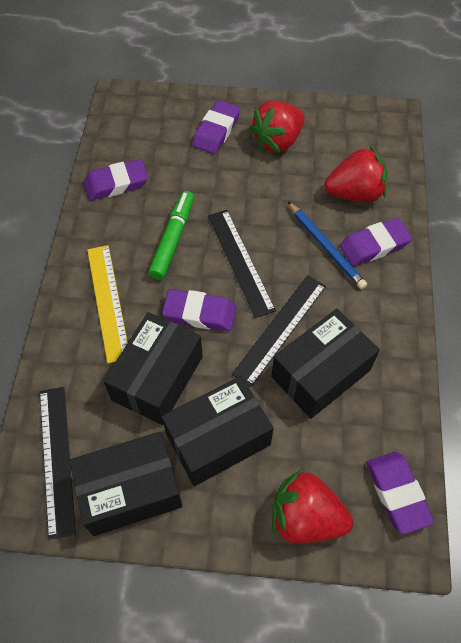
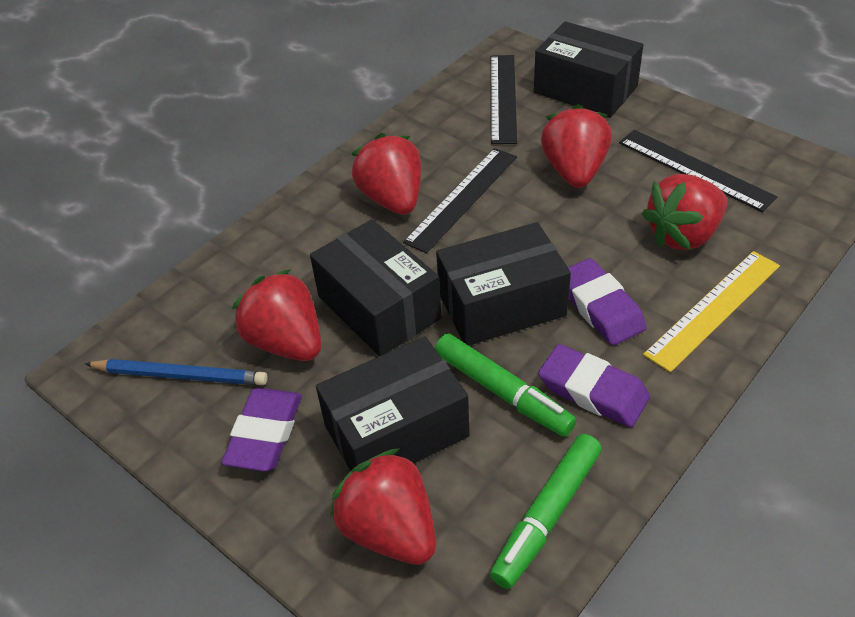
green marker: [148,191,194,280] = 1 -> [435,333,576,437] [490,434,602,589] = 2
purple eraser: [84,159,148,201] [162,289,236,331] [192,100,240,154] [340,218,412,266] [366,452,434,534] = 5 -> [222,388,302,471] [538,344,650,427] [568,258,646,346] = 3
red strawberry: [249,100,305,153] [272,470,353,544] [324,147,387,202] = 3 -> [232,269,321,361] [330,448,436,565] [351,133,421,215] [541,104,612,188] [642,174,727,250] = 5

